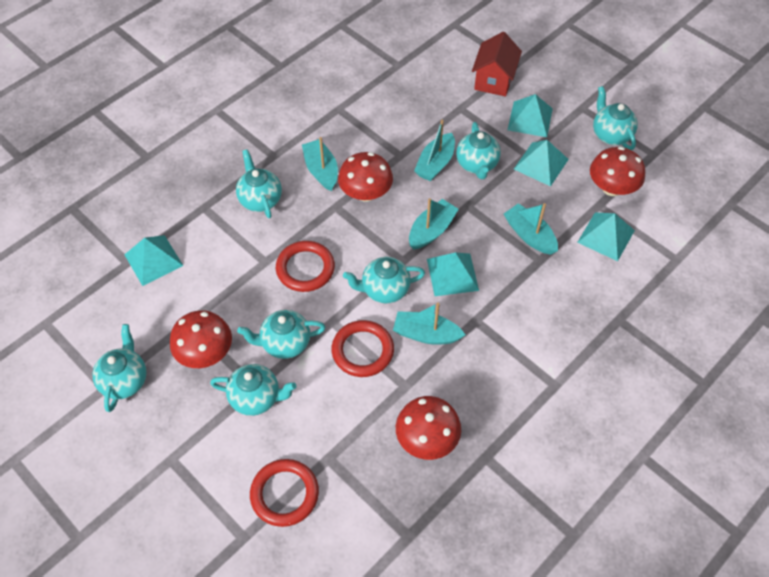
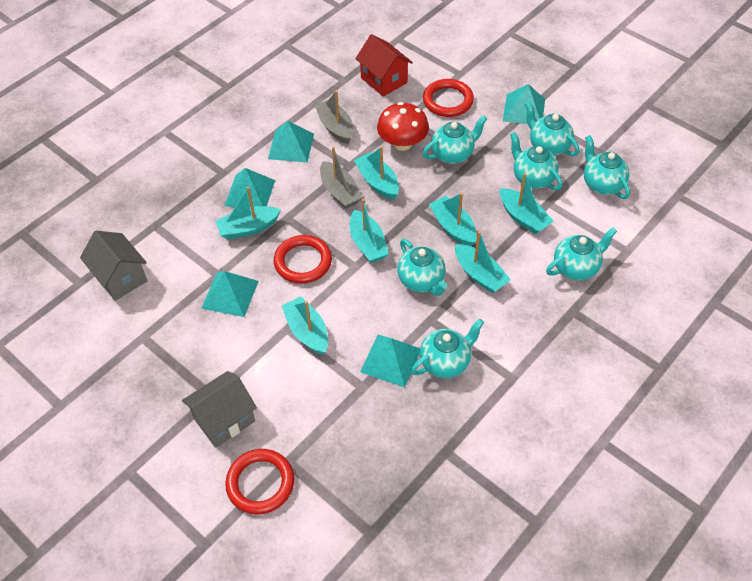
grey boat: none = 0 -> [315,90,353,144] [320,147,362,209] = 2
grey house: none = 0 -> [80,231,147,301] [182,371,257,448] = 2
red mushroom: [170,310,232,368] [338,152,393,201] [396,396,461,460] [590,146,645,196] = 4 -> [377,102,429,151] = 1
turquoise boat: [302,137,338,191] [393,302,465,345] [409,198,459,249] [414,120,455,181] [504,203,558,255] = 5 -> [215,186,281,239] [282,296,328,355] [350,199,389,263] [354,146,399,200] [429,193,477,246] [455,231,511,293] [500,173,554,235] = 7

